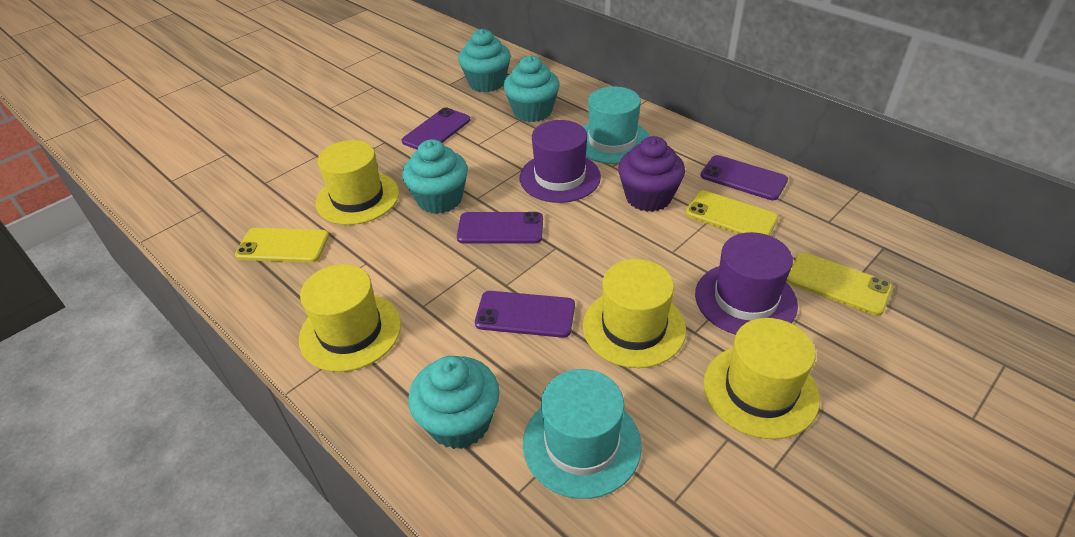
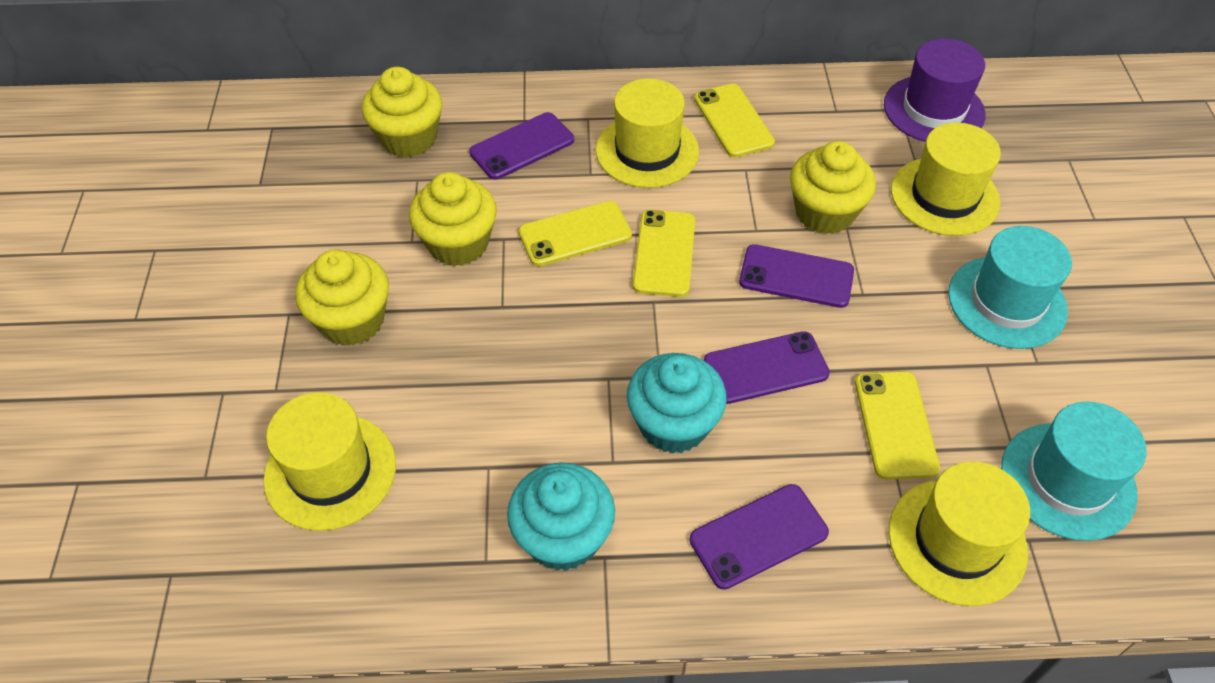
purple cupcake: [618,136,685,212] = 1 -> none = 0
purple hat: [520,120,601,203] [695,232,798,335] = 2 -> [884,38,986,142] = 1
turquoise cupcake: [402,139,468,214] [408,356,500,449] [458,29,511,92] [503,56,559,122] = 4 -> [507,463,615,571] [627,353,727,454] = 2
yellow cupcake: none = 0 -> [295,249,389,346] [362,67,442,158] [409,172,497,266] [790,141,876,234] = 4
yellow phone: [235,228,329,263] [685,191,778,235] [786,253,893,316] = 3 -> [519,201,632,266] [633,210,695,297] [694,84,775,157] [855,371,940,480] = 4

